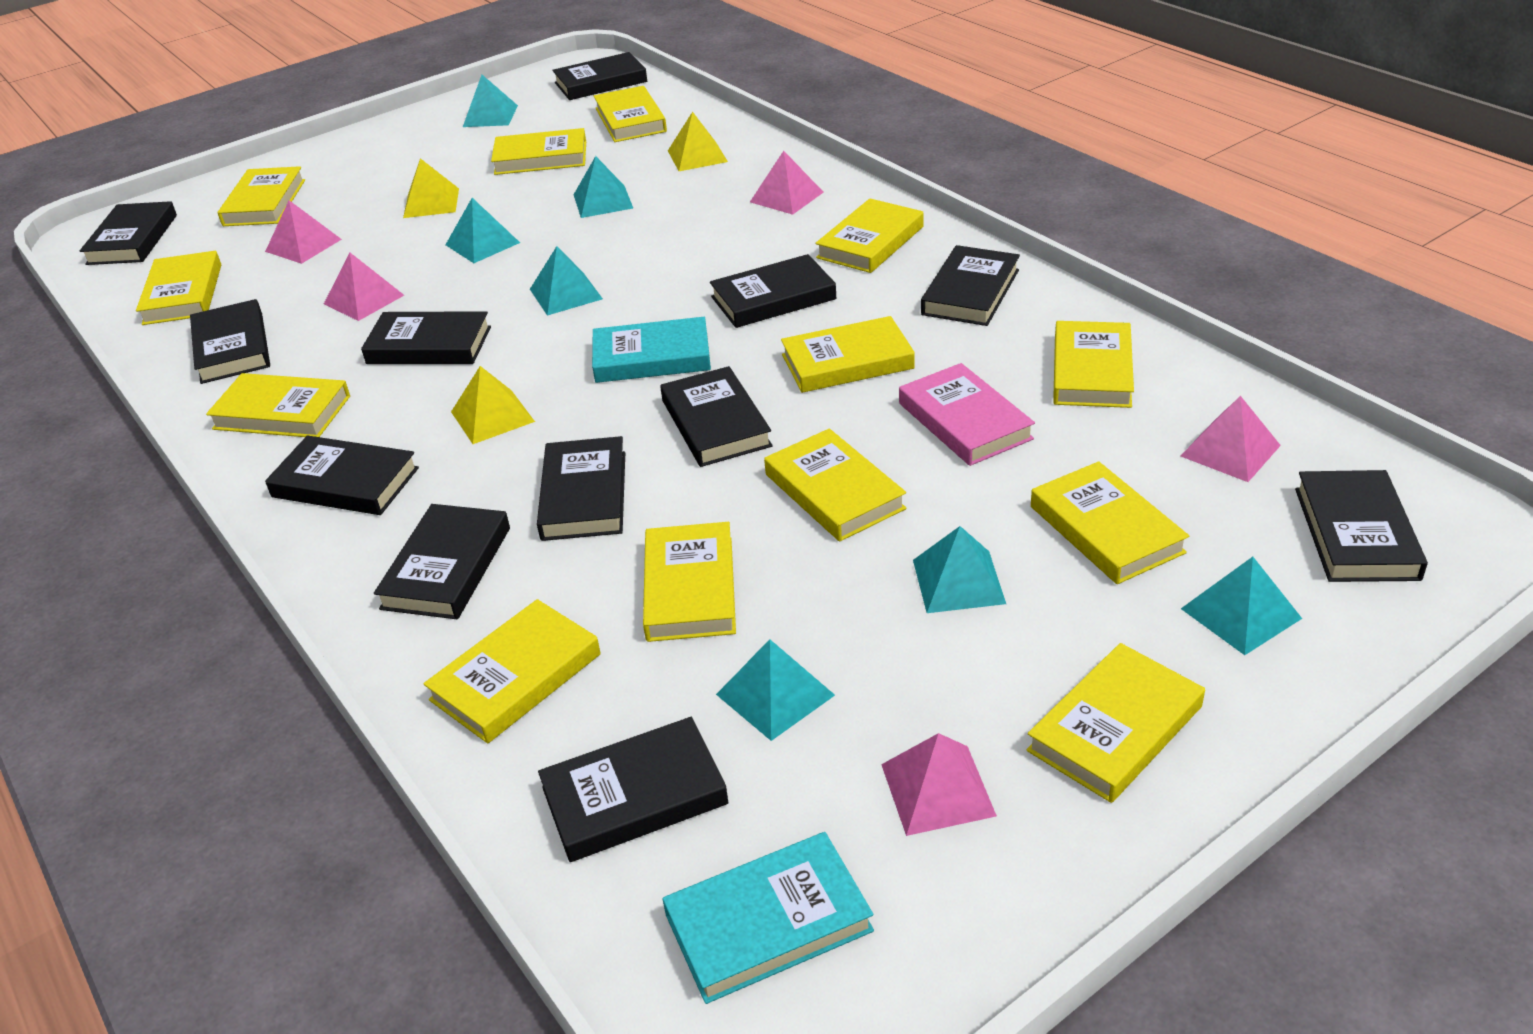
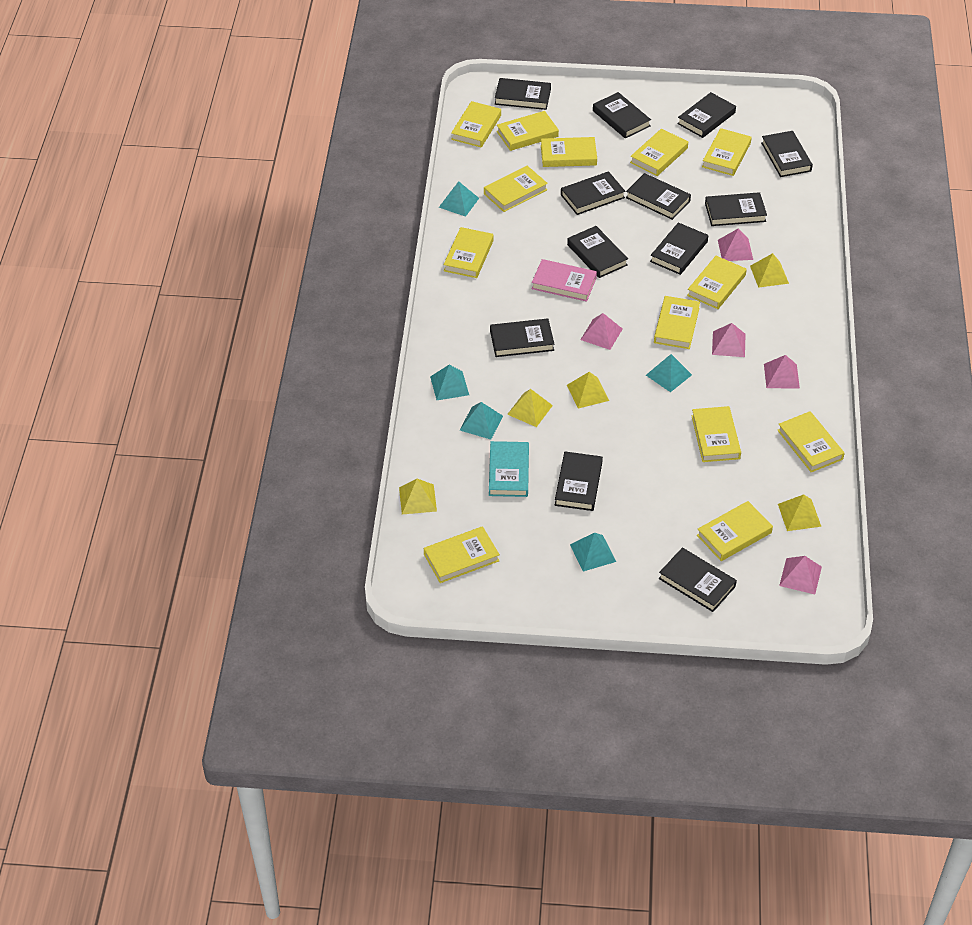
turquoise book: [592,317,711,383] [662,832,874,1004] = 2 -> [489,441,529,497] = 1
turquoise pyramid: [446,198,520,263] [463,75,518,127] [530,246,603,316] [574,156,633,218] [716,639,835,741] [913,526,1006,613] [1181,557,1302,655] = 7 -> [430,365,469,400] [439,181,479,217] [460,402,503,439] [570,533,616,571] [646,354,692,392] = 5
yellow pyramid: [403,158,459,218] [451,366,535,444] [668,112,728,171] = 3 -> [399,479,437,514] [507,389,553,427] [567,372,609,408] [750,253,789,288] [778,494,821,531] = 5

